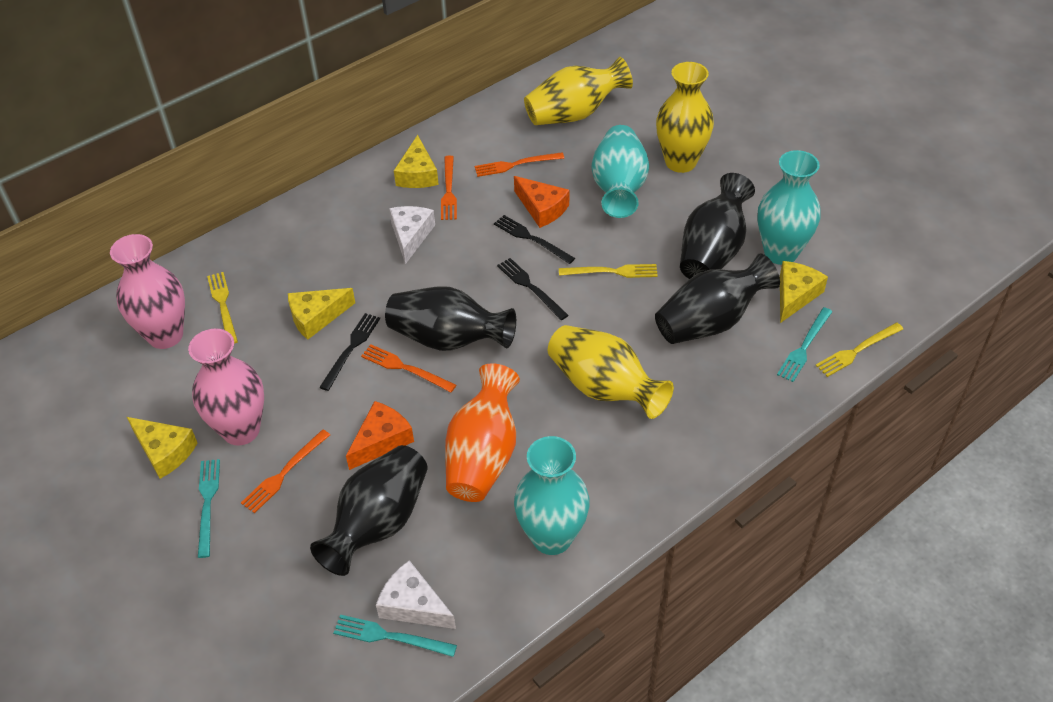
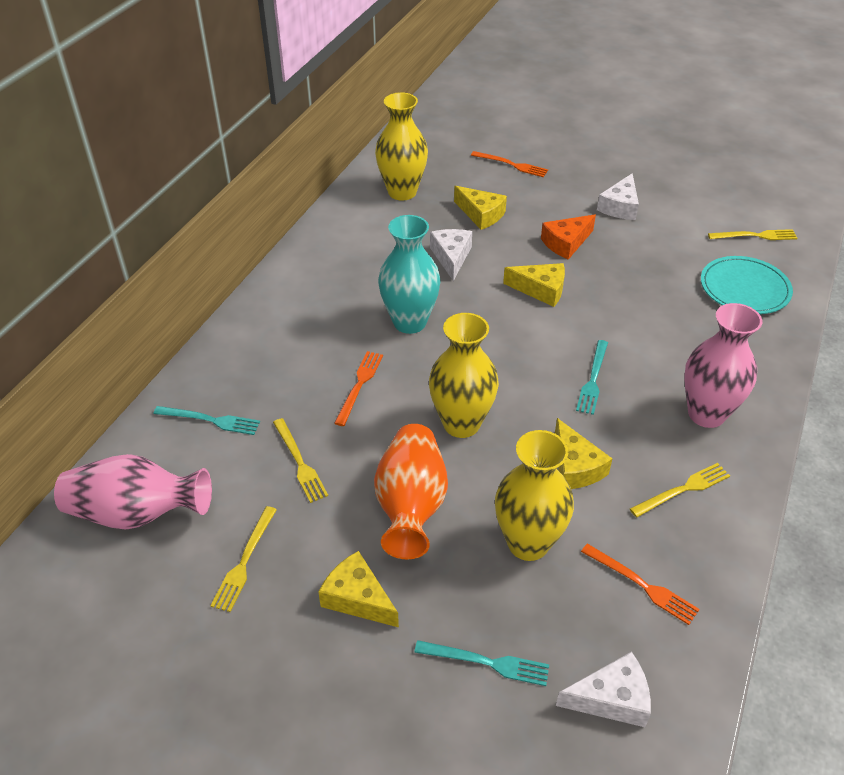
black fork: [319,313,380,391] [494,215,575,264] [497,258,569,320] = 3 -> none = 0
black vase: [310,445,428,576] [385,286,516,351] [655,253,780,344] [680,173,755,279] = 4 -> none = 0
orange cheese: [346,401,414,470] [514,176,569,228] = 2 -> [541,214,596,260] = 1
orange fork: [241,430,330,513] [361,345,456,392] [441,156,457,220] [474,152,564,177] = 4 -> [334,351,383,426] [471,151,548,177] [581,544,700,625] = 3
turquoise plate: none = 0 -> [701,256,793,314] = 1
turquoise vase: [514,436,590,555] [592,125,649,218] [758,150,821,265] = 3 -> [378,215,441,334] = 1
white cheese: [376,560,456,629] [389,206,435,264] = 2 -> [430,229,472,281] [556,652,651,727] [597,173,639,220] = 3
yellow fork: [207,272,238,344] [559,264,658,278] [815,323,903,377] = 3 -> [210,506,277,612] [273,418,328,503] [630,463,730,517] [708,229,798,240] = 4

